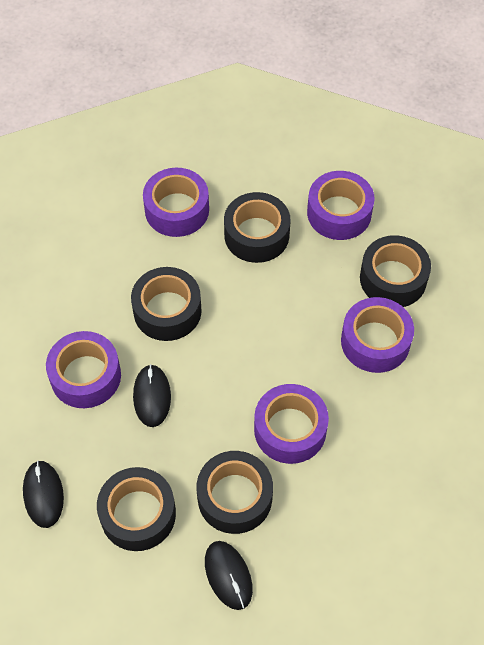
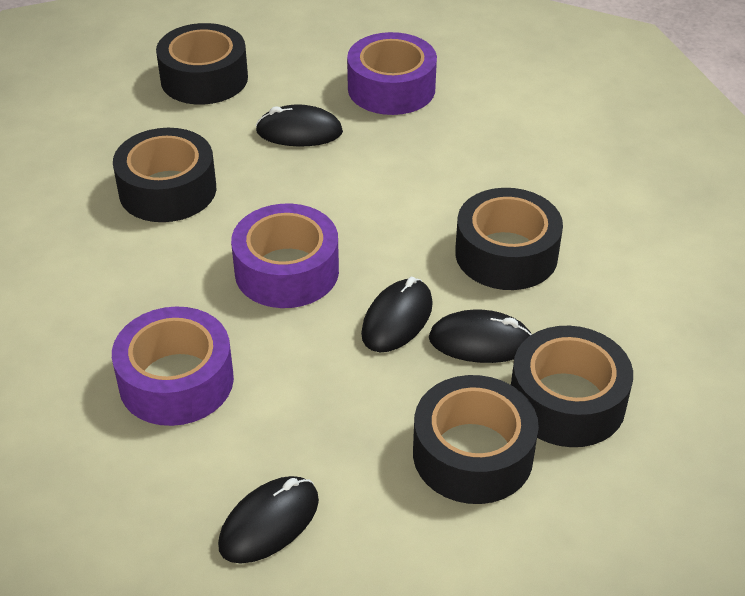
black mouse: [23,460,64,528] [133,364,171,427] [205,541,253,610] = 3 -> [218,476,319,563] [256,105,343,146] [361,277,433,352] [429,310,532,363] = 4
purple tape: [46,331,121,408] [143,168,209,237] [254,384,329,464] [307,171,375,240] [341,297,414,373] = 5 -> [112,307,234,426] [231,204,339,308] [347,32,437,115] = 3

